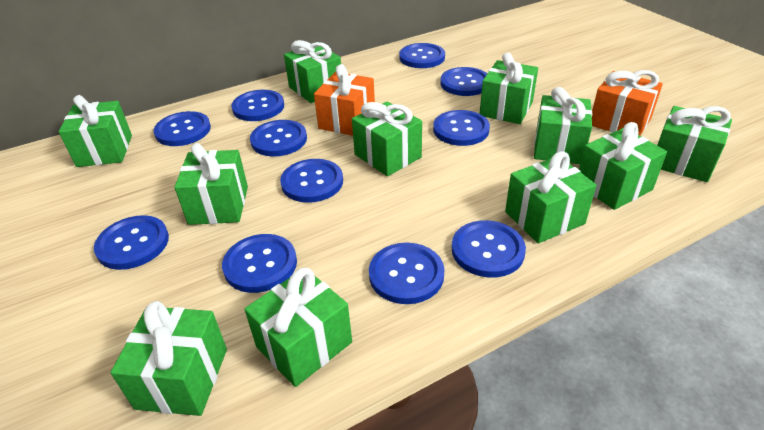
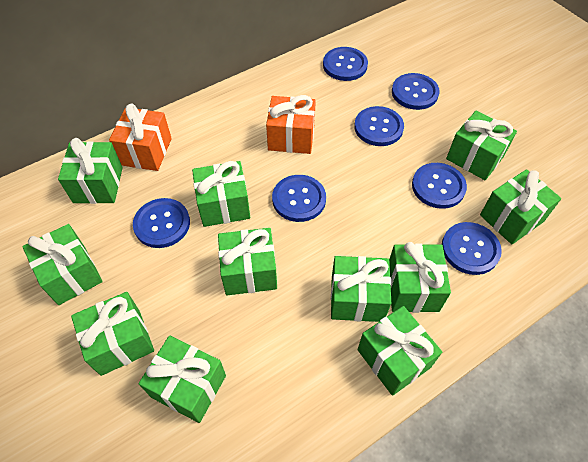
blue button: [94,215,169,270] [154,111,211,146] [222,234,297,293] [231,90,284,121] [250,120,307,156] [280,159,343,203] [369,243,445,304] [399,43,445,68] [433,110,490,146] [440,67,487,96] [452,220,526,278] = 11 -> [133,198,190,248] [272,175,326,222] [323,47,368,81] [354,106,404,146] [392,73,440,110] [412,163,467,209] [442,222,502,275] = 7

